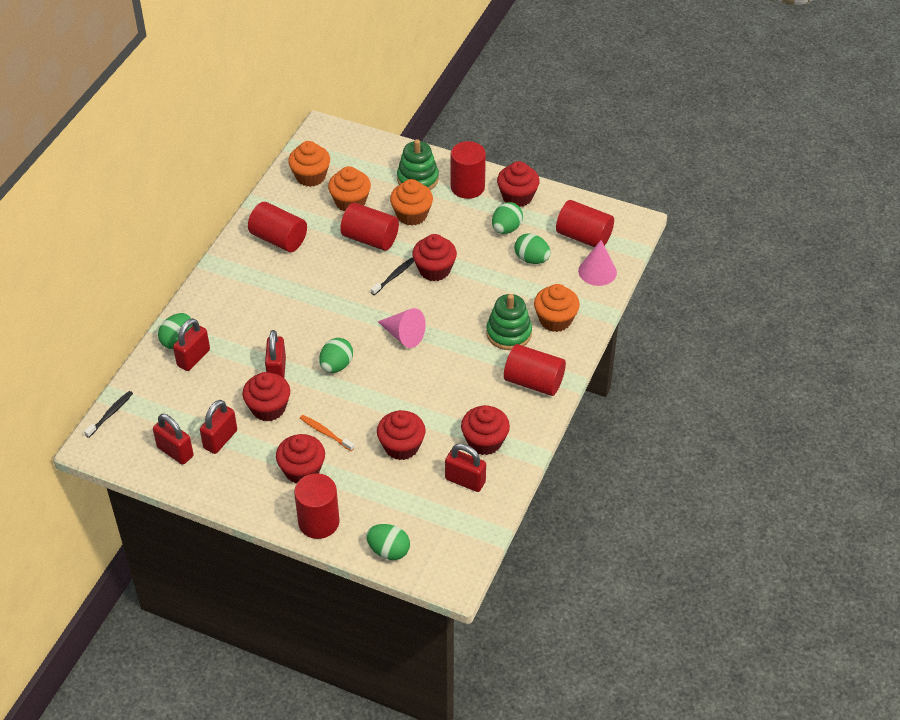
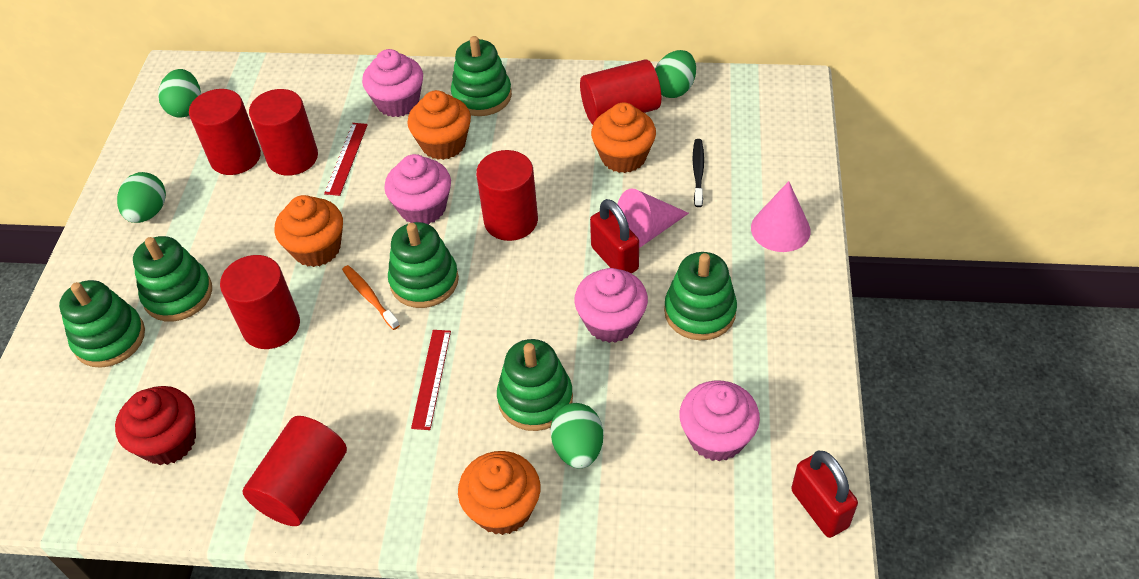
black toothbrush: [84,391,133,438] [371,258,414,295] = 2 -> [693,139,704,207] = 1
green egg: [158,313,193,349] [319,338,353,373] [366,524,410,560] [492,202,523,234] [514,233,551,264] = 5 -> [117,172,166,223] [158,69,201,118] [550,403,603,468] [655,50,696,98] = 4
green stacking toy: [397,139,439,190] [486,294,532,350] = 2 -> [59,280,145,368] [133,236,212,321] [388,222,459,308] [451,36,512,116] [497,339,573,431] [664,252,737,340] = 6
pink cupcake: none = 0 -> [362,49,423,117] [384,154,451,224] [574,268,648,343] [679,380,760,462] = 4
red cupcake: [242,372,290,422] [276,434,325,484] [377,410,426,460] [413,234,457,281] [461,405,510,455] [497,161,540,207] = 6 -> [115,386,196,465] = 1
red padlock: [153,414,194,465] [173,318,210,371] [200,400,237,454] [265,330,286,378] [445,444,486,492] = 5 -> [590,199,639,274] [791,451,858,538] = 2
red ruler: none = 0 -> [324,123,368,196] [411,330,451,430] = 2

